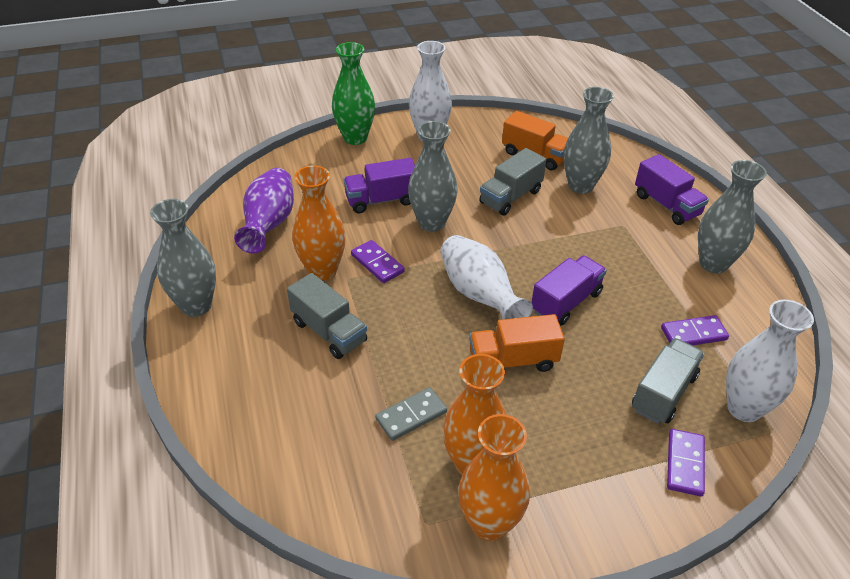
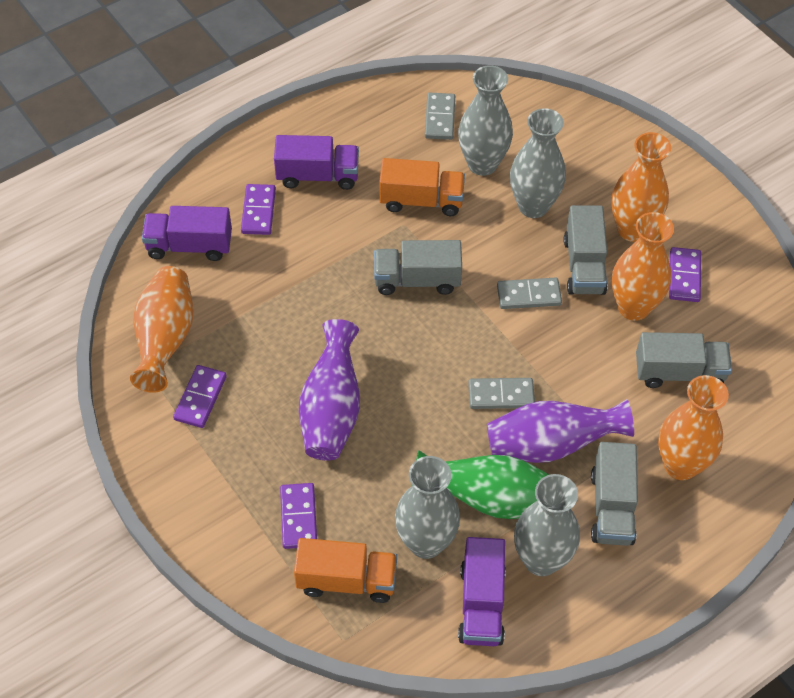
grey domino: [375,387,447,441] = 1 -> [425,93,455,140] [468,378,535,409] [497,278,562,309] = 3
grey truck: [287,273,367,359] [479,148,547,216] [632,338,704,424] = 3 -> [374,240,462,295] [564,205,608,295] [591,442,638,546] [636,332,732,388] = 4
orange vase: [292,166,346,281] [443,354,507,475] [458,414,530,541] = 3 -> [130,266,193,393] [611,132,671,242] [612,212,674,321] [658,375,729,480] = 4
purple domino: [351,240,405,283] [661,315,729,346] [667,429,705,497] = 3 -> [173,365,227,428] [241,184,276,235] [280,483,317,549] [669,247,701,302] = 4
purple vase: [234,168,294,254] = 1 -> [299,319,360,460] [487,399,634,463] = 2
white vase: [409,41,452,141] [440,235,533,320] [726,300,814,422] = 3 -> none = 0

